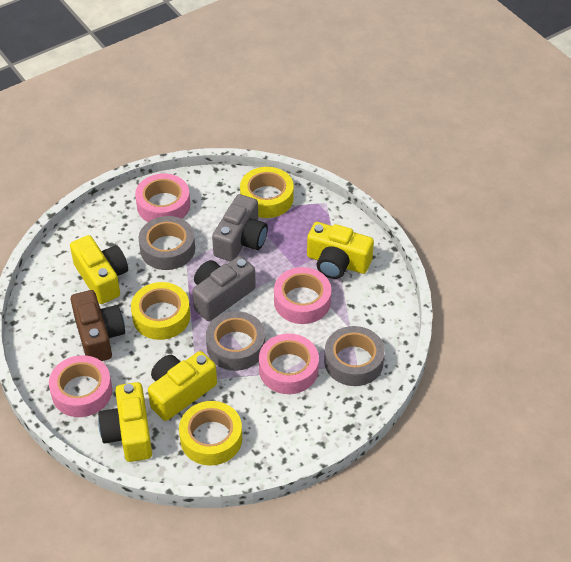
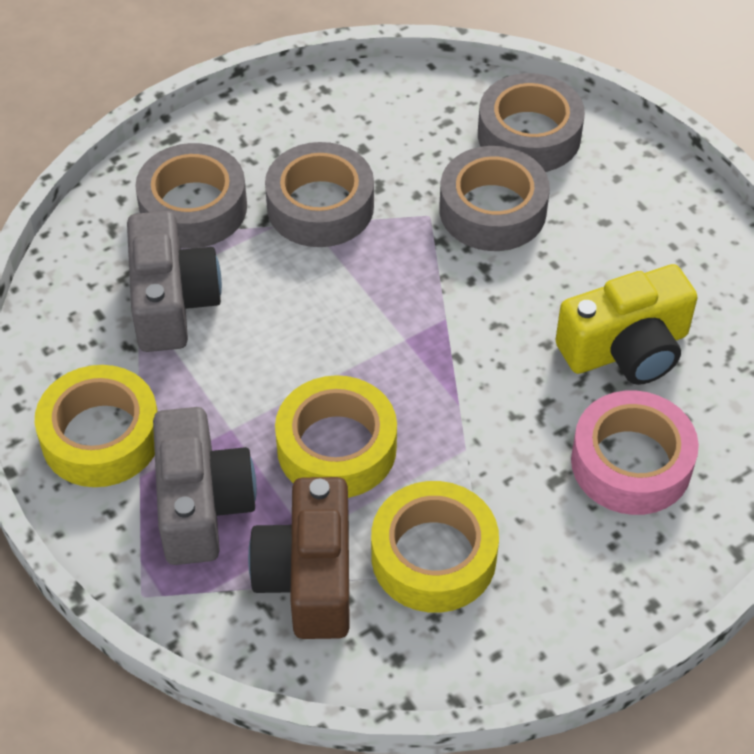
grey tape: [139,216,195,270] [206,311,265,371] [324,326,385,386] = 3 -> [135,143,247,248] [265,142,374,247] [439,146,550,251] [478,73,585,172] = 4
pink tape: [49,355,112,417] [135,174,190,222] [259,334,319,394] [274,267,331,324] = 4 -> [571,390,699,515] = 1
yellow camera: [70,235,128,304] [98,382,152,462] [148,351,217,421] [307,222,374,279] = 4 -> [555,264,698,385] = 1

